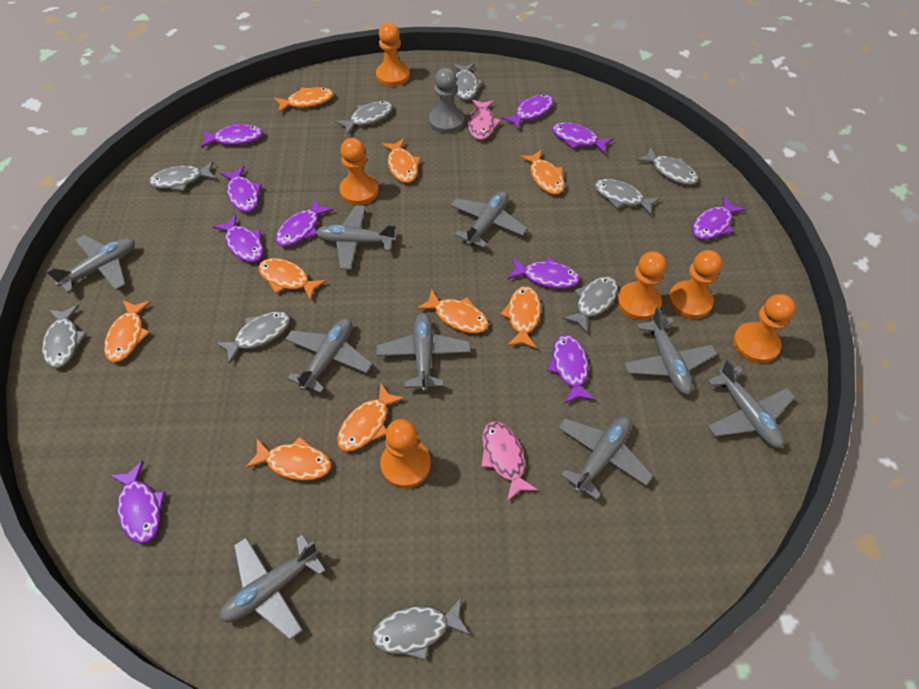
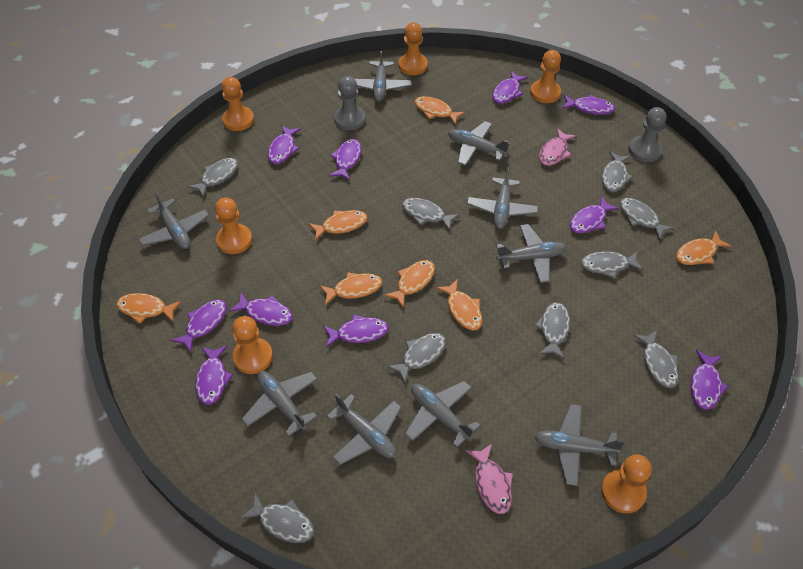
grey pawn: [429,68,464,133] = 1 -> [334,76,365,130] [629,107,666,162] = 2
orange fish: [104,300,151,362] [245,437,331,480] [258,258,326,301] [274,87,333,113] [337,382,405,452] [381,139,420,183] [416,289,489,333] [500,286,541,349] [520,149,565,195] = 9 -> [116,293,181,324] [308,210,367,241] [319,272,382,305] [384,260,435,307] [415,96,465,124] [436,279,482,330] [676,230,732,265] = 7

